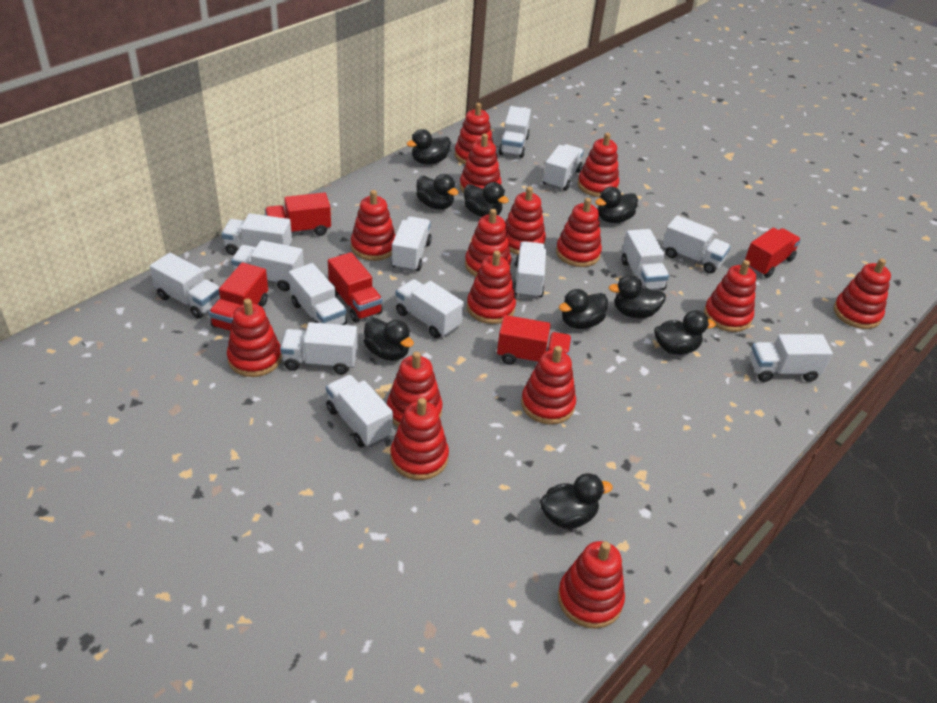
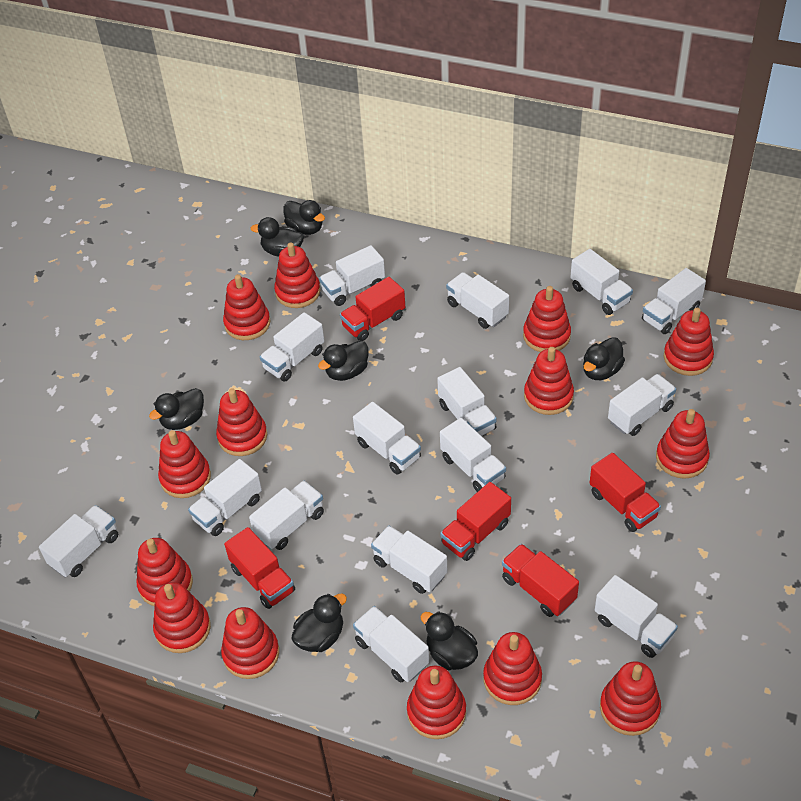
black duck: [364,317,414,361] [406,129,451,165] [416,174,459,210] [464,182,509,217] [540,473,613,529] [559,289,608,329] [595,187,638,223] [609,275,666,318] [654,310,716,355] = 9 -> [149,388,204,430] [251,217,304,257] [283,200,325,235] [292,593,347,652] [318,341,369,381] [421,611,478,670] [583,337,625,380] = 7
red stacking toy: [227,298,282,377] [351,190,396,261] [387,351,442,427] [390,398,449,480] [455,103,493,165] [460,134,502,193] [465,209,511,277] [467,250,516,324] [505,186,546,255] [521,346,576,425] [556,198,602,267] [558,541,625,629] [578,133,619,197] [704,260,756,332] [833,258,891,329] = 15 -> [136,538,193,606] [153,582,211,653] [158,430,211,498] [216,388,267,456] [221,607,279,679] [223,274,270,340] [274,243,321,308] [407,666,466,739] [483,632,542,705] [523,286,571,352] [524,347,574,415] [600,661,661,736] [656,409,710,479] [664,308,714,376] = 14
white truck: [150,253,220,319] [221,213,292,255] [231,240,304,291] [280,322,358,374] [289,263,347,325] [326,375,393,447] [391,216,432,272] [396,279,464,338] [499,106,531,158] [513,241,546,299] [543,144,584,191] [622,229,669,290] [662,215,731,274] [750,334,833,382] = 14 -> [39,505,118,577] [188,459,262,536] [249,481,324,550] [260,312,325,382] [319,245,385,306] [353,402,421,475] [353,606,429,682] [371,526,448,594] [437,367,497,436] [440,418,506,492] [446,272,509,329] [570,249,633,315] [595,575,678,658] [608,374,676,436] [642,268,706,334] = 15

